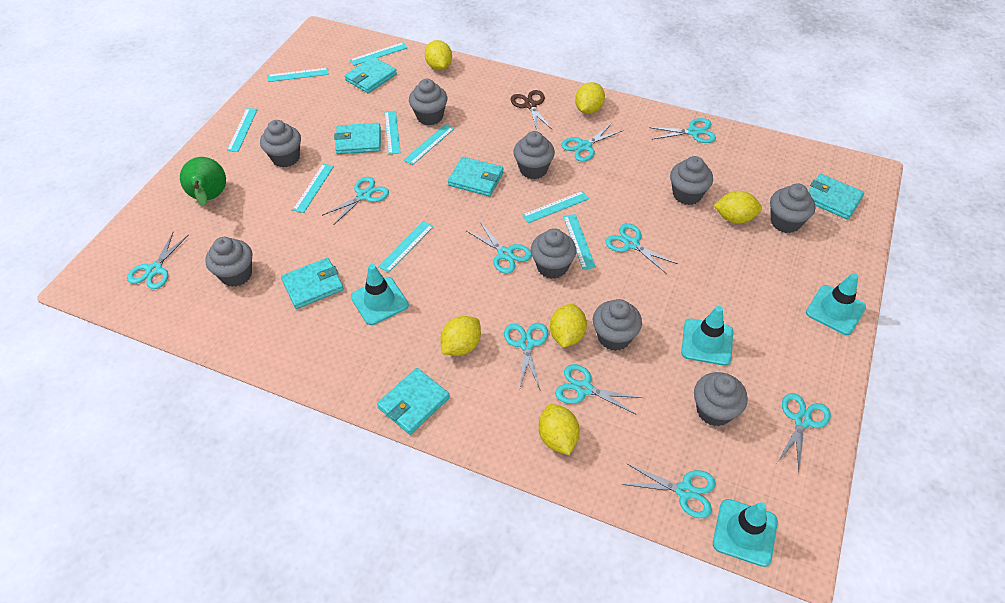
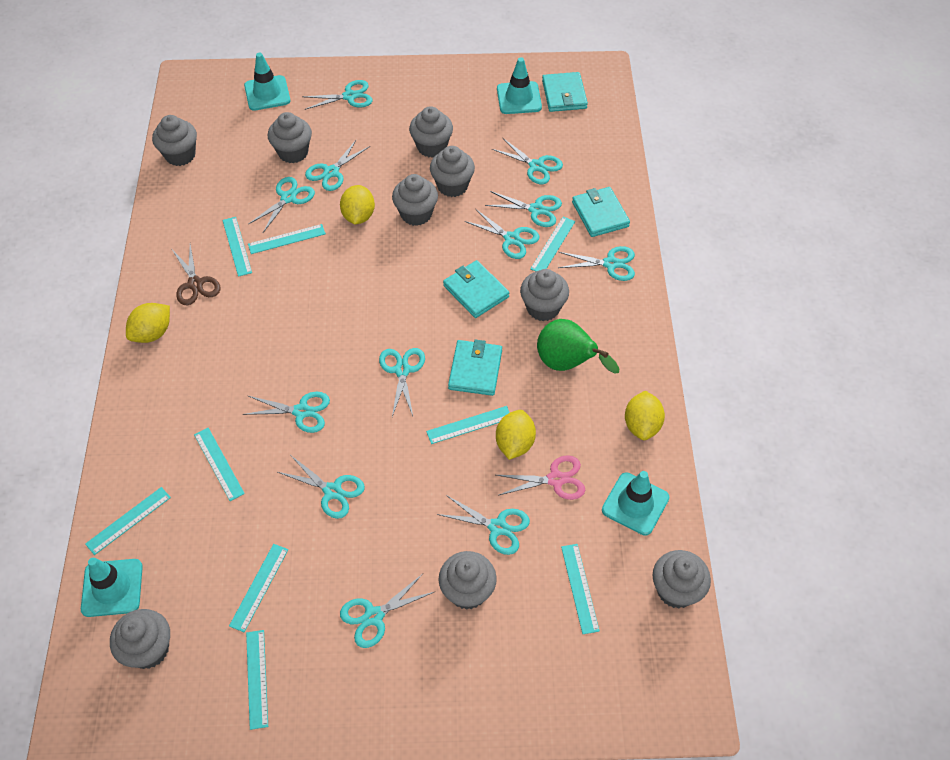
pink scissors: none = 0 -> [497,455,585,500] = 1
turquoise scissors: [127,232,189,289] [322,177,389,225] [467,222,532,274] [504,323,548,391] [555,364,642,415] [561,123,623,162] [605,223,678,274] [622,464,716,518] [649,118,716,143] [777,393,831,471] = 10 -> [243,392,330,433] [248,177,315,233] [278,456,365,519] [302,80,373,110] [305,139,370,191] [340,574,434,648] [379,348,425,417] [437,495,530,555] [464,209,540,259] [485,191,562,227] [492,138,563,184] [558,246,635,281] = 12
turquoise wallet: [281,258,344,309] [334,123,381,154] [345,57,397,93] [377,368,450,435] [448,157,504,197] [808,174,865,220] = 6 -> [443,260,509,318] [448,339,502,396] [542,72,588,112] [572,187,630,237] = 4
yellow lemon: [425,40,452,70] [440,316,481,356] [538,404,580,455] [550,304,587,348] [575,82,605,114] [713,191,762,224] = 6 -> [126,303,170,343] [340,185,375,224] [496,410,536,460] [625,391,665,440] = 4

